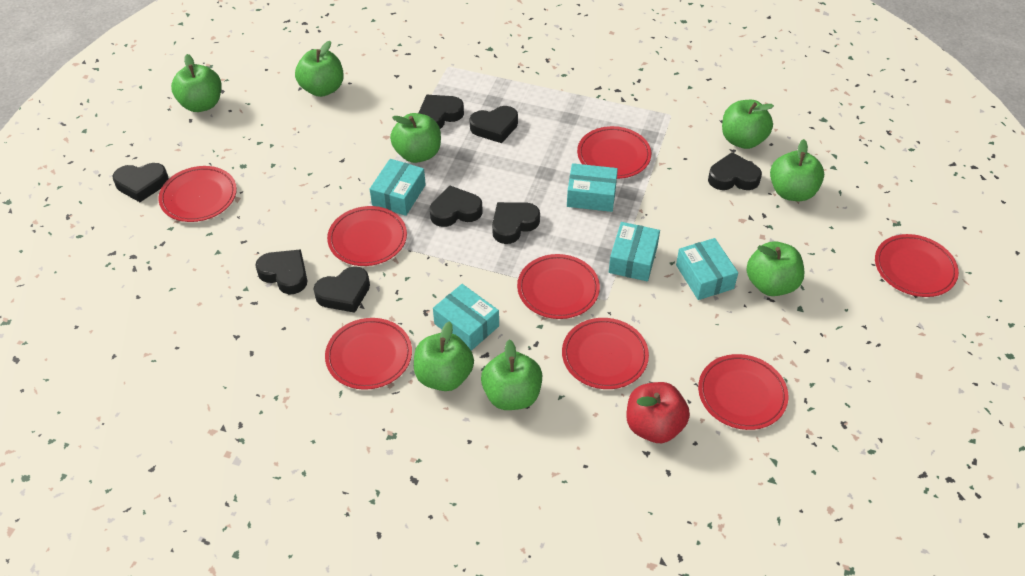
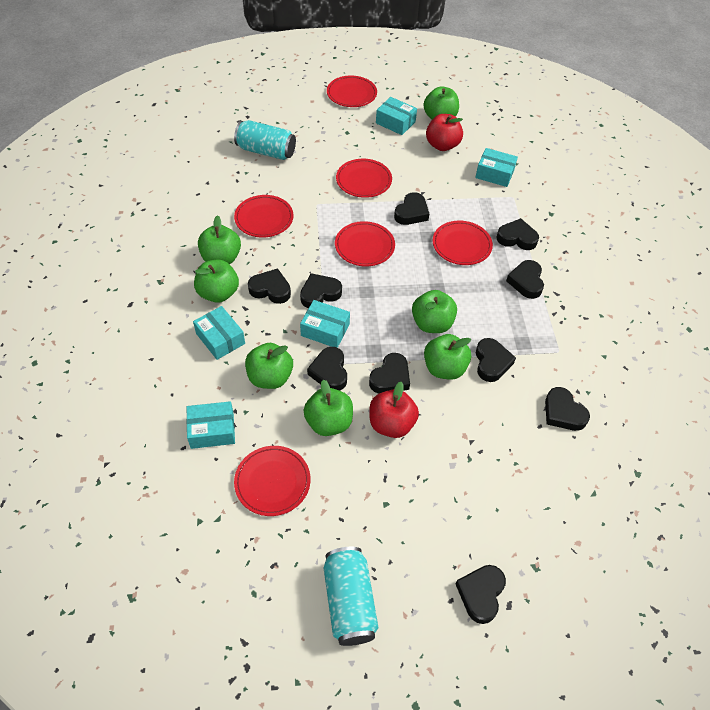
black heart: [113,163,169,202] [255,249,307,294] [314,266,370,313] [419,95,464,129] [430,185,483,227] [469,106,518,143] [492,202,540,244] [708,152,762,190] = 8 -> [248,268,291,304] [300,273,342,308] [307,347,347,391] [369,353,410,394] [394,192,429,225] [456,565,506,624] [476,338,516,382] [497,218,539,250] [506,260,544,299] [545,387,590,431] = 10
green apple: [171,54,222,112] [295,41,344,97] [390,113,441,163] [414,321,474,391] [481,340,542,410] [722,100,774,149] [746,241,804,296] [770,139,824,201] = 8 -> [194,259,239,303] [198,215,241,264] [245,343,293,389] [303,379,353,436] [412,290,457,333] [423,86,459,120] [424,334,471,380] = 7
red apple: [626,382,690,443] = 1 -> [369,382,419,438] [426,114,463,151] = 2
red plate: [158,166,237,222] [325,318,412,390] [327,206,407,266] [517,254,600,319] [562,318,649,389] [577,126,651,179] [698,354,788,430] [875,234,959,297] = 8 -> [234,195,294,238] [234,446,311,516] [327,75,377,107] [335,221,395,266] [336,159,392,198] [433,221,493,265] = 6
turquoise can: none = 0 -> [234,120,296,160] [324,547,378,646] = 2

